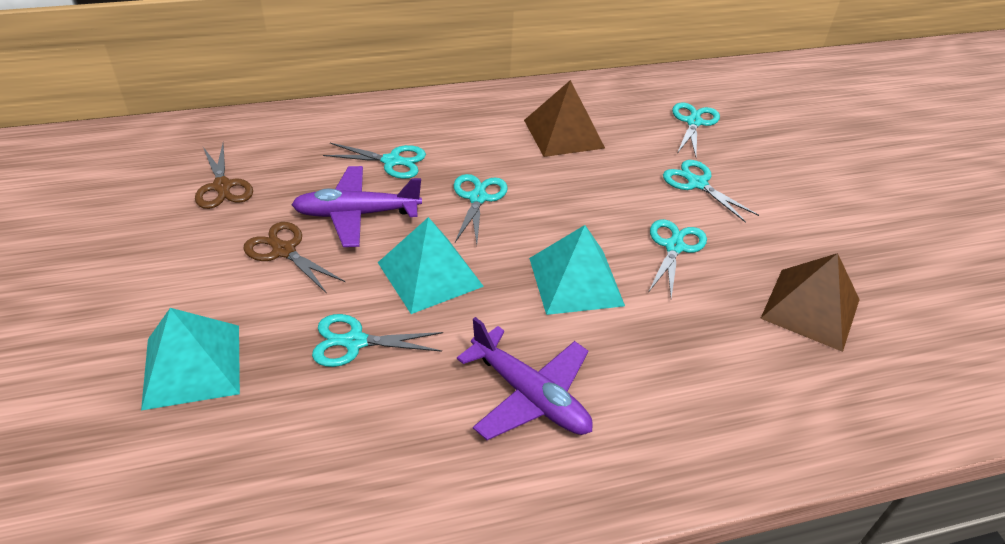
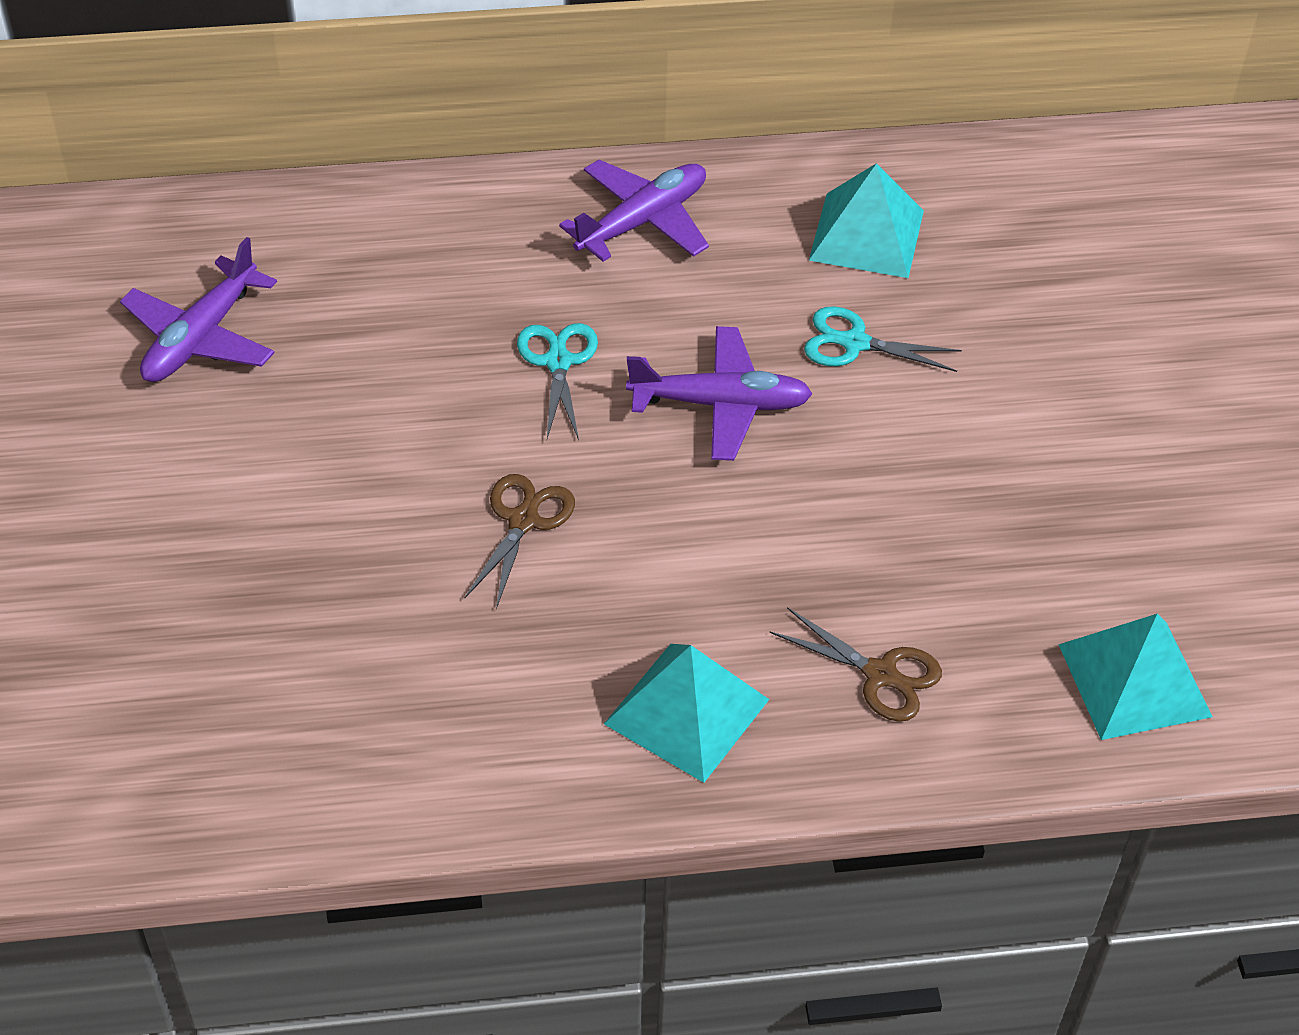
brown pyramid: [524,80,605,157] [760,253,860,352] = 2 -> none = 0
purple plane: [291,166,422,247] [457,317,593,440] = 2 -> [120,237,277,382] [559,160,709,262] [626,326,812,461] = 3
turquoise scissors: [312,314,443,367] [323,143,426,179] [454,174,508,244] [649,219,707,298] [663,160,759,223] [672,102,720,157] = 6 -> [517,323,598,440] [804,306,962,372] = 2

